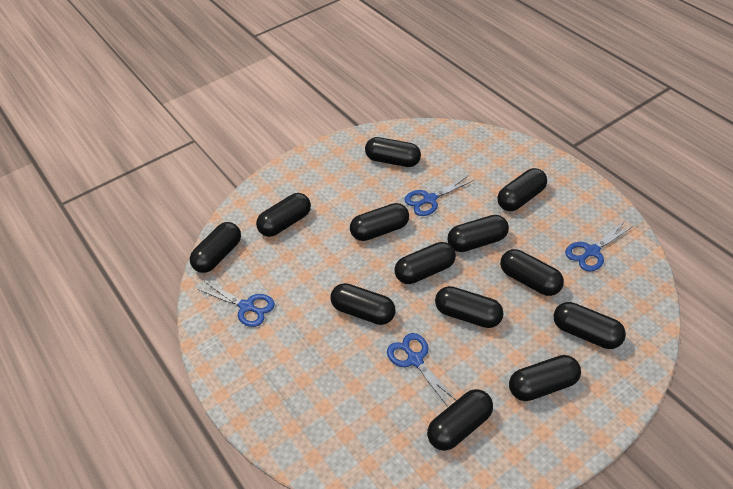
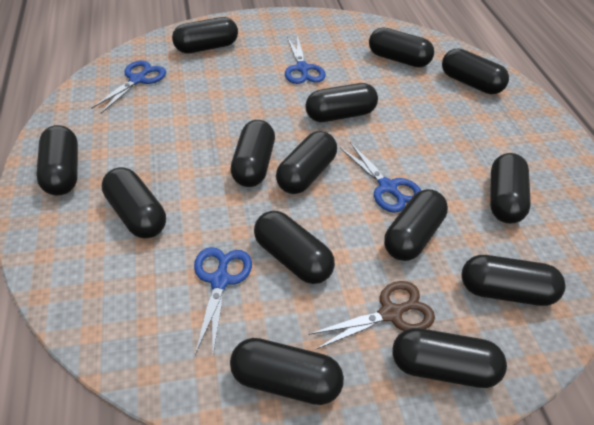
black capsule: [190,222,241,273] [256,193,311,237] [331,283,396,325] [350,203,409,241] [365,137,421,167] [395,242,456,284] [427,389,493,451] [435,286,504,328] [448,215,509,252] [497,168,547,211] [500,249,564,296] [509,355,581,401] [553,302,626,349] = 13 -> [36,125,78,195] [102,167,166,239] [172,17,238,53] [230,120,275,187] [230,338,344,405] [254,211,335,284] [276,131,337,194] [305,83,378,122] [369,27,434,67] [384,189,448,261] [392,328,507,388] [442,48,509,94] [461,255,566,306] [490,153,531,224] = 14
brown scissors: none = 0 -> [309,281,435,349] = 1

